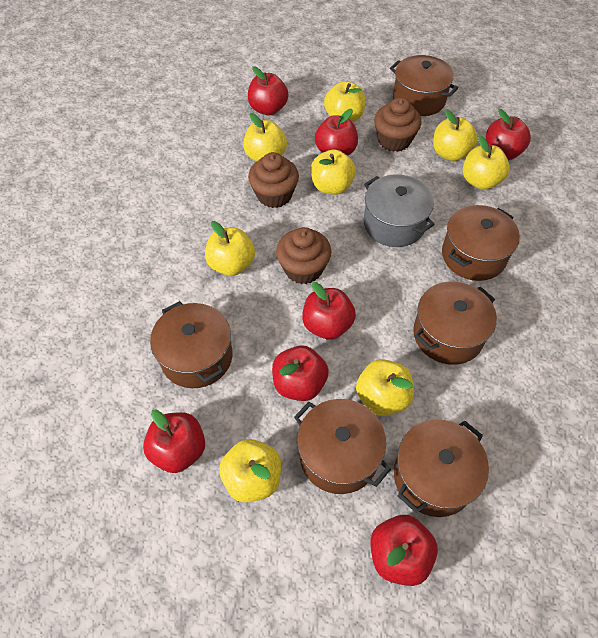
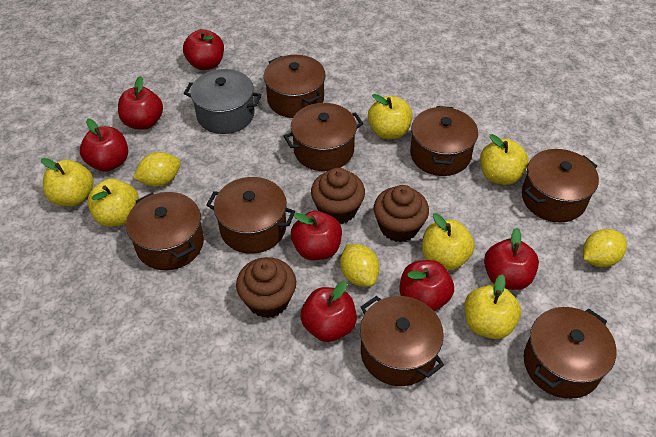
brown pot: [150,301,232,388] [294,399,391,494] [390,55,458,116] [394,420,489,517] [413,281,497,365] [442,205,520,281] = 6 -> [126,192,204,270] [206,177,295,254] [264,55,326,118] [284,103,364,171] [360,296,444,386] [410,106,478,176] [522,149,599,223] [524,307,617,399] = 8
yellow apple: [205,221,255,276] [219,439,281,503] [243,113,287,162] [311,149,356,195] [324,81,365,122] [356,359,414,416] [433,109,478,161] [463,135,510,190] = 8 -> [41,158,94,206] [87,179,139,227] [368,94,413,139] [422,213,475,270] [465,274,521,339] [480,134,528,185] = 6
yellow lemon: none = 0 -> [133,152,180,187] [340,244,380,287] [583,229,627,267] = 3

